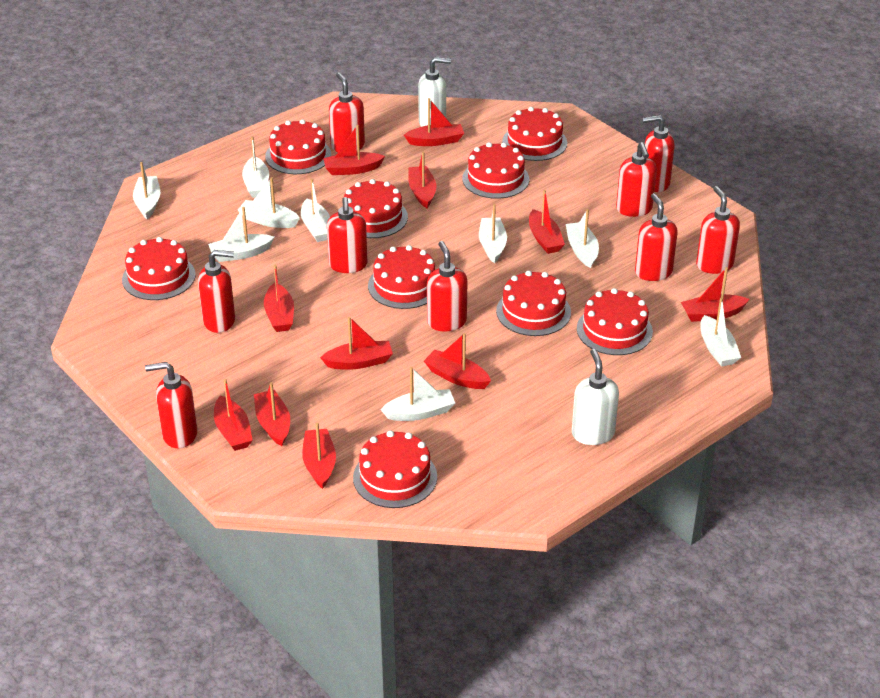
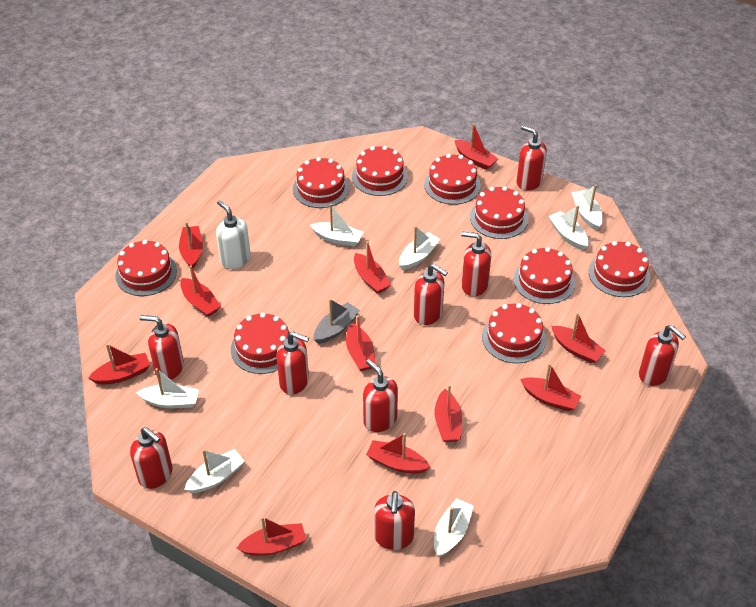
grey boat: none = 0 -> [314,299,360,344] = 1
white boat: [133,162,160,219] [208,207,275,262] [238,177,300,228] [242,136,269,198] [301,179,330,242] [380,367,455,421] [479,204,507,263] [566,209,599,268] [701,297,741,366] = 9 -> [136,368,199,408] [184,449,245,493] [310,204,363,247] [399,226,441,270] [434,498,474,557] [548,205,589,250] [571,184,603,230] = 7
white soap dispenser: [418,57,451,127] [572,349,619,445] = 2 -> [216,200,251,269] = 1

